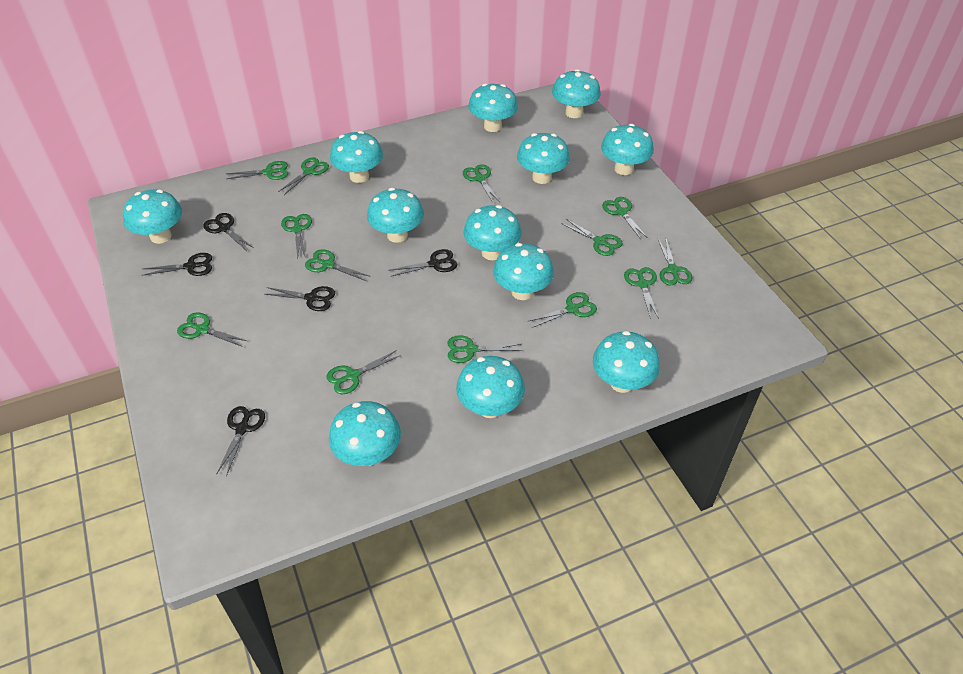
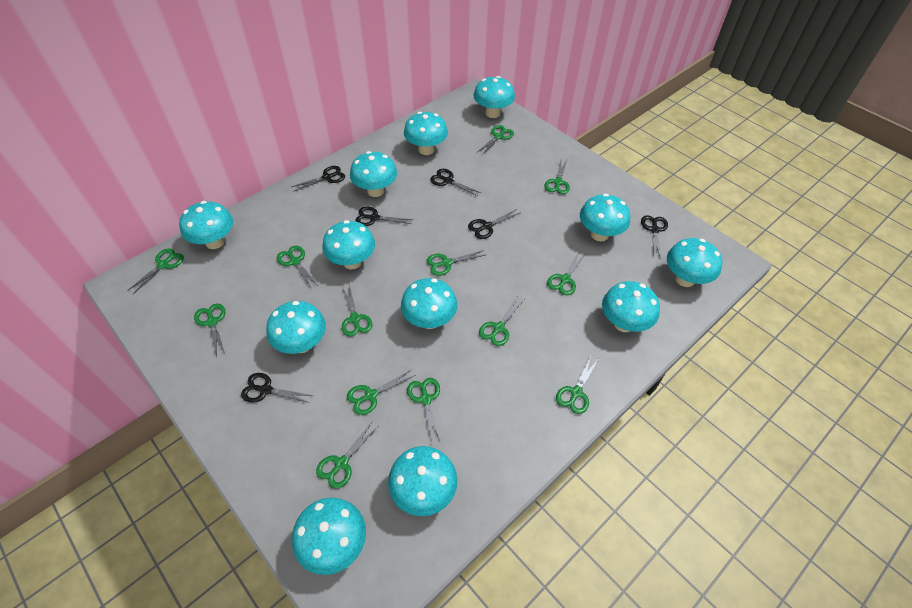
black scissors: [142,253,212,276] [203,213,254,251] [217,406,265,477] [265,286,335,311] [388,249,457,277] = 5 -> [241,373,313,403] [291,166,345,192] [355,207,413,226] [430,169,481,196] [468,209,520,239] [641,215,668,259] = 6

